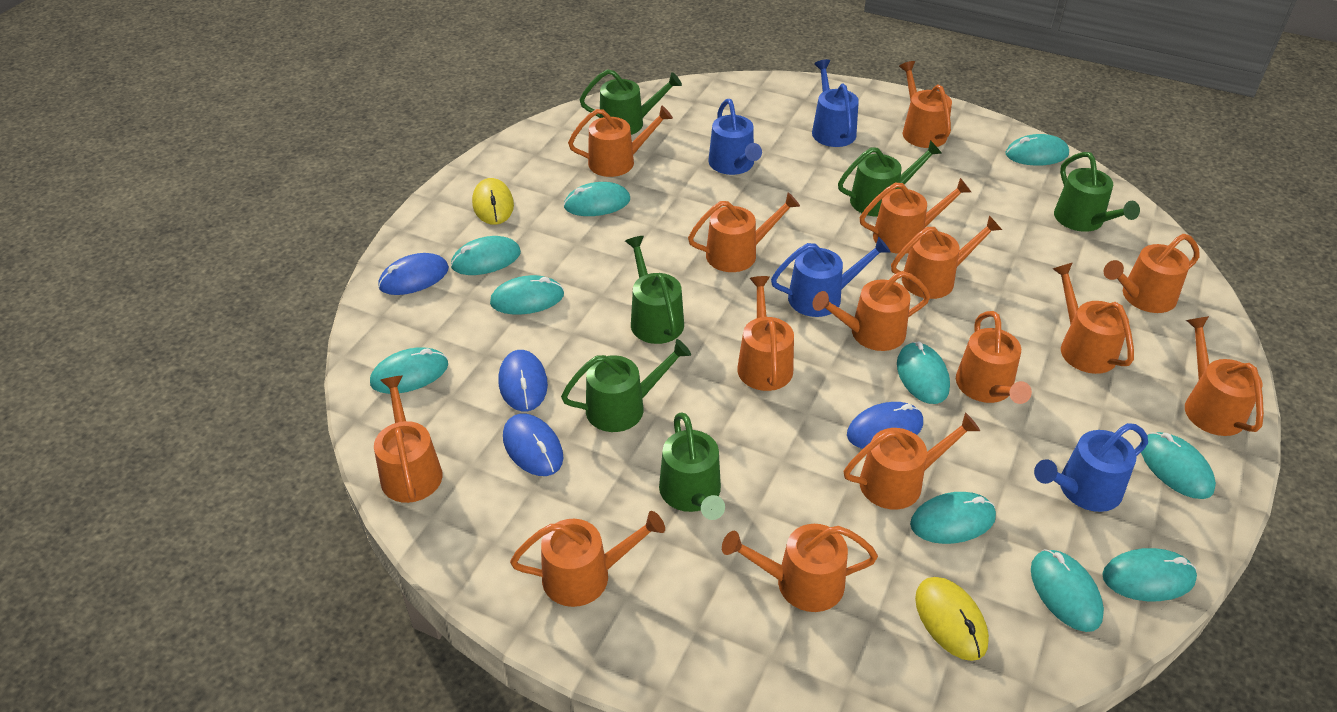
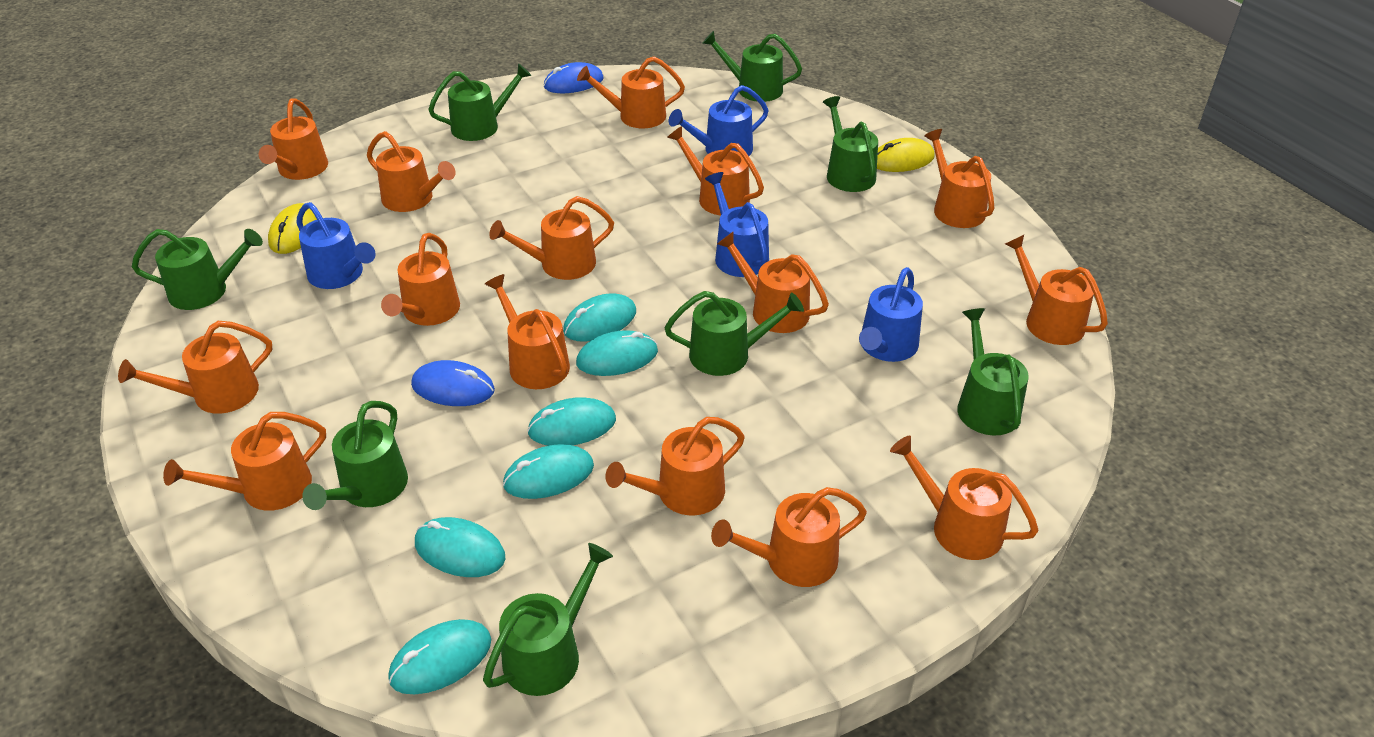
blue mouse: [378,253,449,295] [498,350,548,411] [503,414,563,476] [847,402,923,449] = 4 -> [411,360,495,406] [544,62,604,93] = 2
green watering can: [561,339,691,432] [580,69,682,135] [625,236,684,344] [659,412,725,520] [838,140,942,216] [1054,152,1140,232] = 6 -> [132,229,263,310] [302,401,408,510] [428,63,531,141] [483,543,613,696] [664,291,804,376] [702,31,802,102] [823,96,878,192] [957,308,1029,435] = 8
turquoise mouse: [370,348,448,394] [451,236,521,275] [490,275,564,314] [564,182,630,216] [897,342,950,404] [910,492,996,544] [1006,134,1069,166] [1031,549,1104,632] [1102,548,1197,601] [1141,432,1216,499] = 10 -> [388,619,491,694] [415,517,505,577] [503,445,594,499] [527,397,616,446] [563,293,636,342] [576,330,658,376] = 6

